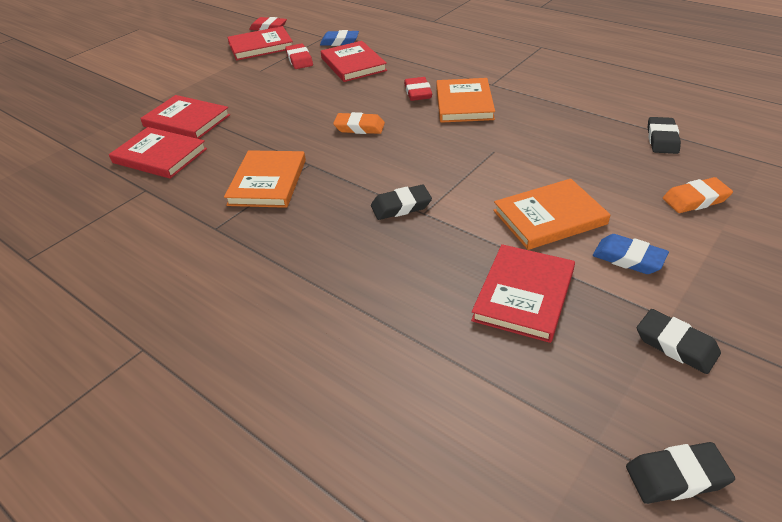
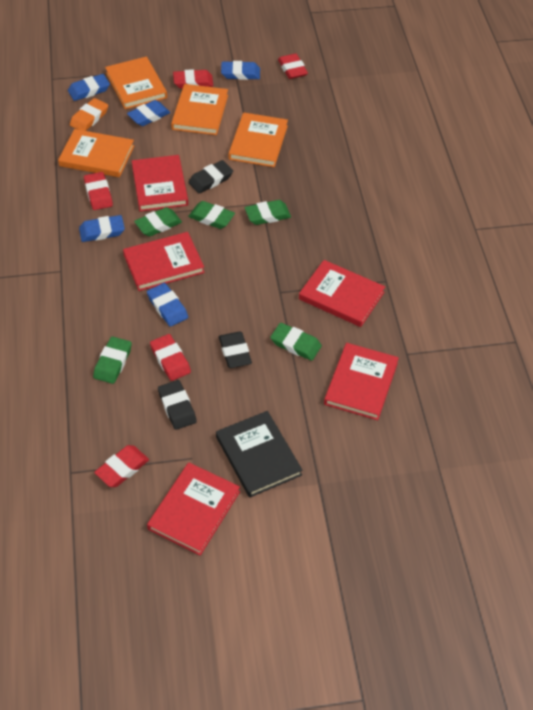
black book: none = 0 -> [216,411,302,498] = 1
black eraser: [371,185,432,220] [626,442,735,504] [637,309,721,374] [647,117,681,154] = 4 -> [158,380,197,430] [188,160,233,193] [219,332,252,368] = 3
blue eraser: [320,30,359,46] [593,234,669,274] = 2 -> [68,74,110,101] [79,215,125,242] [127,100,171,126] [147,283,188,327] [221,61,260,80] = 5
green eraser: none = 0 -> [93,336,132,384] [134,207,182,236] [188,201,235,229] [245,200,291,225] [270,323,322,361] = 5
orange book: [224,150,306,208] [436,78,495,123] [493,179,610,250] = 3 -> [58,129,134,177] [105,56,167,109] [171,84,228,135] [229,113,288,167] = 4
orange eraser: [333,112,385,134] [663,177,733,213] = 2 -> [70,98,108,131] = 1
red eraser: [249,17,287,31] [285,43,313,69] [404,77,432,101] = 3 -> [84,172,113,210] [94,445,149,487] [150,334,191,381] [173,69,213,89] [278,53,308,79] = 5

